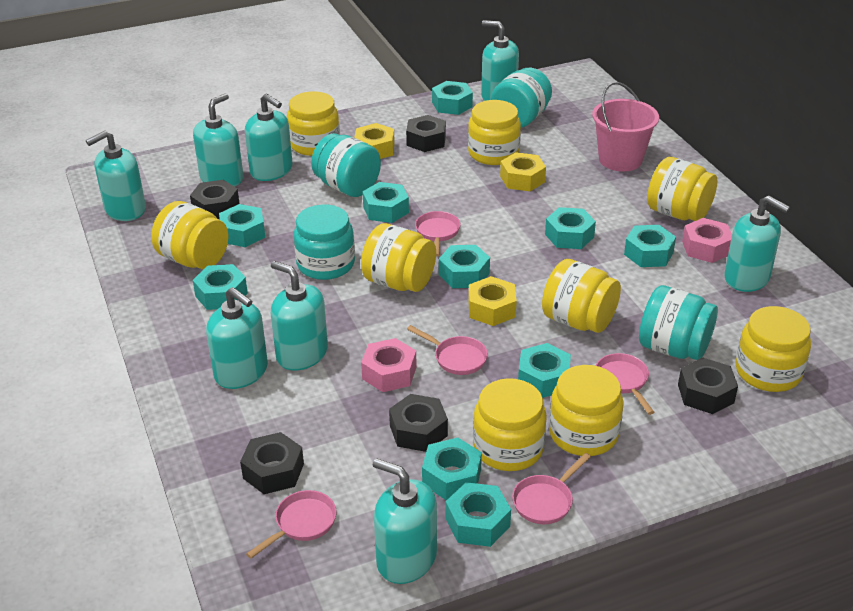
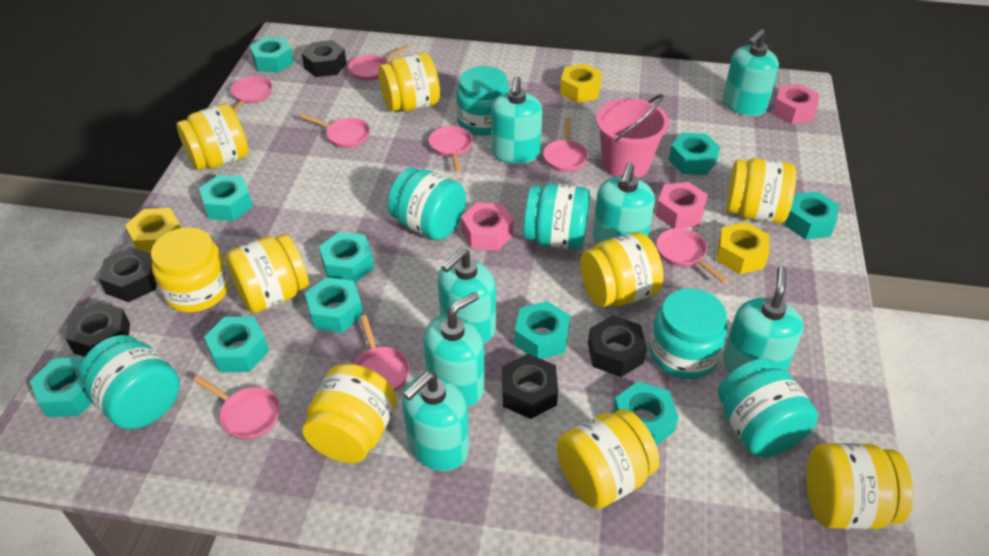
pink nut: [361,338,417,392] [682,218,732,263] = 2 -> [461,202,514,251] [655,182,708,228] [773,84,819,124] = 3
pink pan: [246,490,336,559] [407,325,488,375] [415,211,461,257] [512,453,591,524] [596,353,654,415] = 5 -> [193,375,280,439] [231,76,272,113] [300,114,370,148] [348,45,409,81] [354,315,409,392] [429,126,473,173] [543,117,588,172] [656,228,728,283] = 8
turquoise jar: [294,205,355,280] [311,133,381,197] [491,68,552,128] [639,285,718,360] = 4 -> [80,335,180,429] [388,168,466,240] [456,66,510,136] [524,183,590,250] [650,288,727,379] [718,358,818,457] = 6
turquoise soap dispenser: [86,131,146,221] [193,93,243,187] [206,287,268,389] [245,93,293,181] [271,261,328,371] [373,458,437,584] [481,20,519,101] [725,196,790,292] = 8 -> [402,372,469,471] [423,292,485,407] [438,248,496,343] [491,76,542,164] [593,163,655,244] [723,29,779,116] [723,266,804,372] = 7

